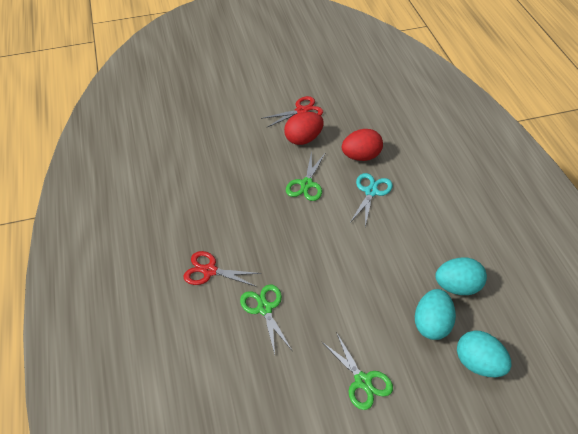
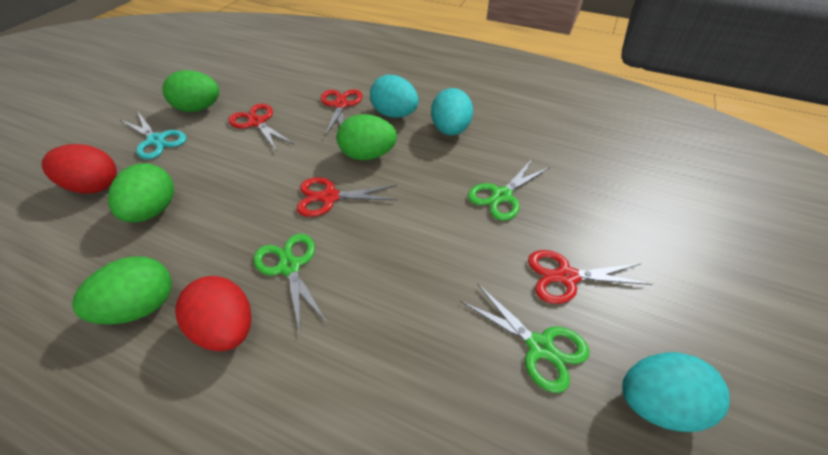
green egg: none = 0 -> [72,256,172,324] [108,163,174,222] [162,70,219,112] [337,114,397,160] = 4
red scissors: [183,251,262,287] [261,96,323,127] = 2 -> [228,104,295,152] [297,177,398,217] [320,90,363,136] [528,250,652,304] = 4

